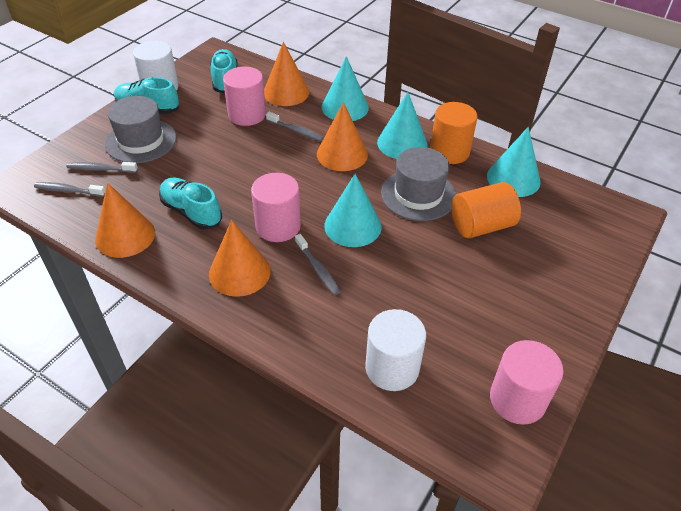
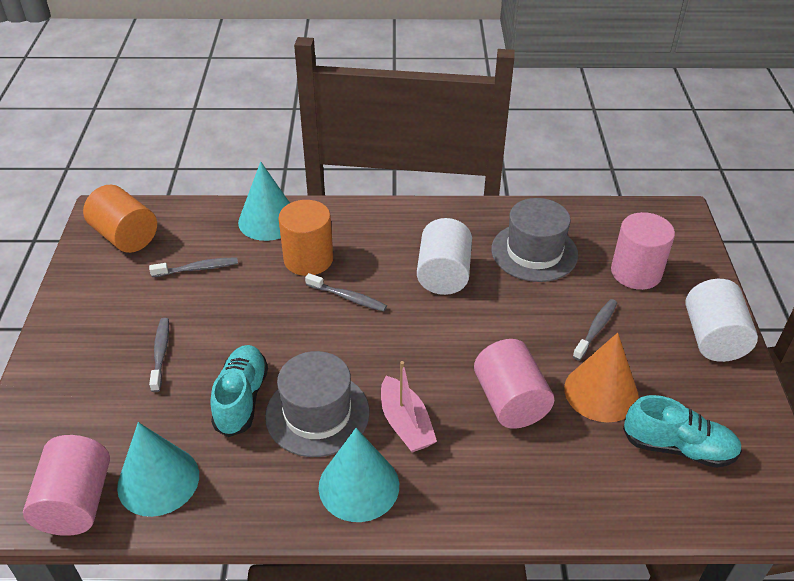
orange cone: [95,183,155,258] [209,220,271,297] [264,42,309,106] [317,102,368,171] = 4 -> [564,333,639,422] = 1
pink boat: none = 0 -> [381,361,437,453] = 1
turquoise cone: [322,56,369,121] [324,174,382,247] [377,92,428,159] [487,127,541,197] = 4 -> [117,422,199,517] [238,162,290,241] [318,428,399,522] = 3
turquoise shoe: [114,77,179,114] [159,178,222,230] [210,49,238,93] = 3 -> [210,345,268,437] [623,395,742,468] = 2

